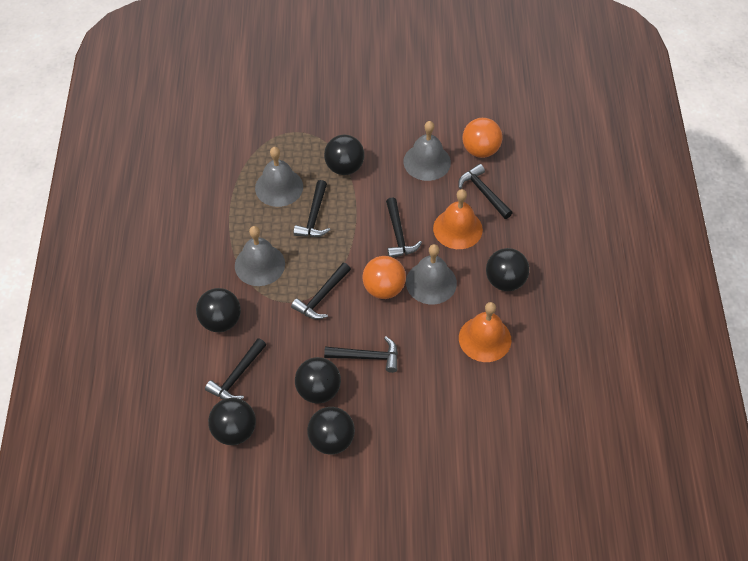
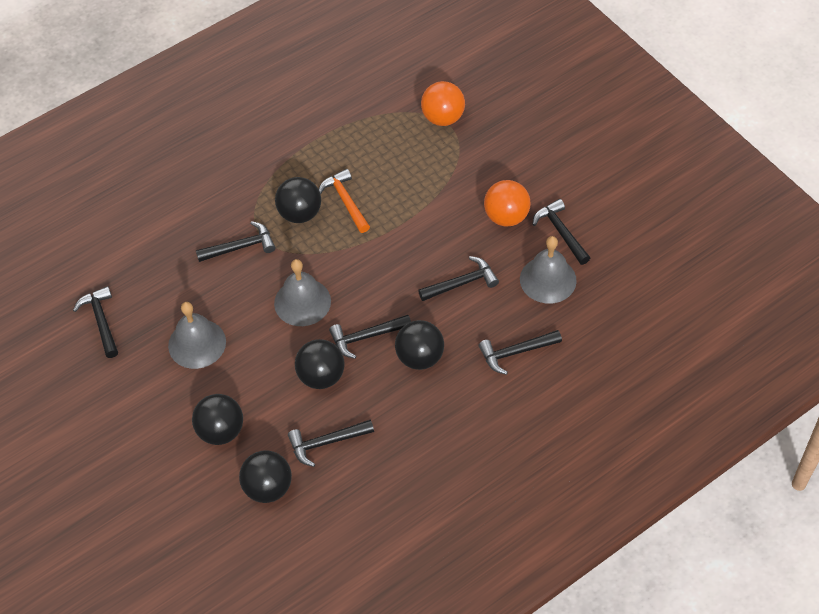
black ball: [196,288,241,332] [208,398,256,445] [295,357,341,404] [307,407,355,455] [324,135,364,175] [486,248,530,291] = 6 -> [192,394,243,445] [239,450,292,503] [275,177,321,223] [295,339,345,389] [395,320,444,370] = 5
black hammer: [205,338,266,400] [291,263,351,320] [293,180,330,237] [324,337,398,373] [386,197,422,258] [458,164,513,219] = 6 -> [73,286,118,358] [196,221,275,262] [288,419,374,467] [329,315,411,359] [418,256,499,301] [479,330,562,375] [532,199,590,265] = 7
grey bell: [235,226,285,286] [255,147,303,207] [403,121,451,181] [406,244,457,304] = 4 -> [168,302,226,369] [274,259,331,326] [520,236,577,304] = 3
orange bell: [433,189,483,249] [459,302,512,362] = 2 -> none = 0
orange hammer: none = 0 -> [319,169,370,233] = 1

